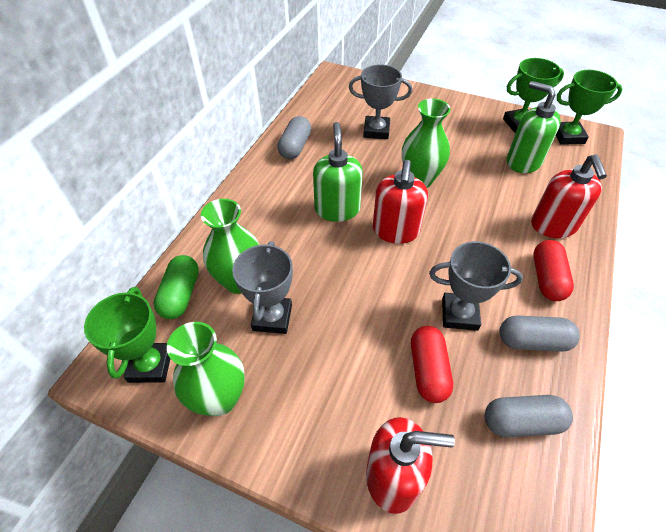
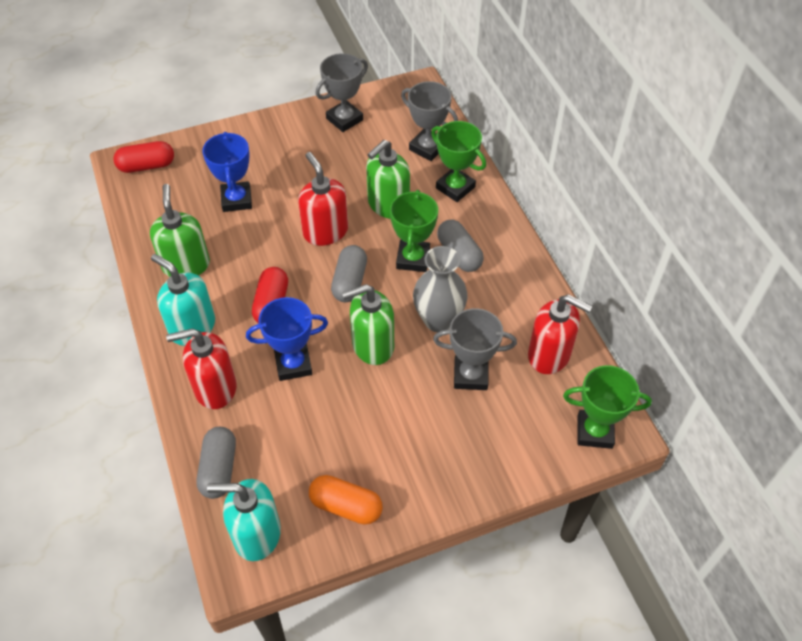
blue trophy: none = 0 -> [202,132,252,212] [246,297,328,381] = 2
green capsule: [153,255,199,319] = 1 -> none = 0
green soap dispenser: [313,122,363,222] [507,81,561,173] = 2 -> [150,184,210,277] [342,284,394,365] [366,140,410,219] = 3
green vase: [167,322,245,416] [201,199,259,294] [402,99,451,188] = 3 -> none = 0
grey vase: none = 0 -> [413,246,468,332] = 1
orange capsule: none = 0 -> [309,475,383,525] = 1
turquoise soap dispenser: none = 0 -> [151,254,215,346] [207,479,281,561] = 2

